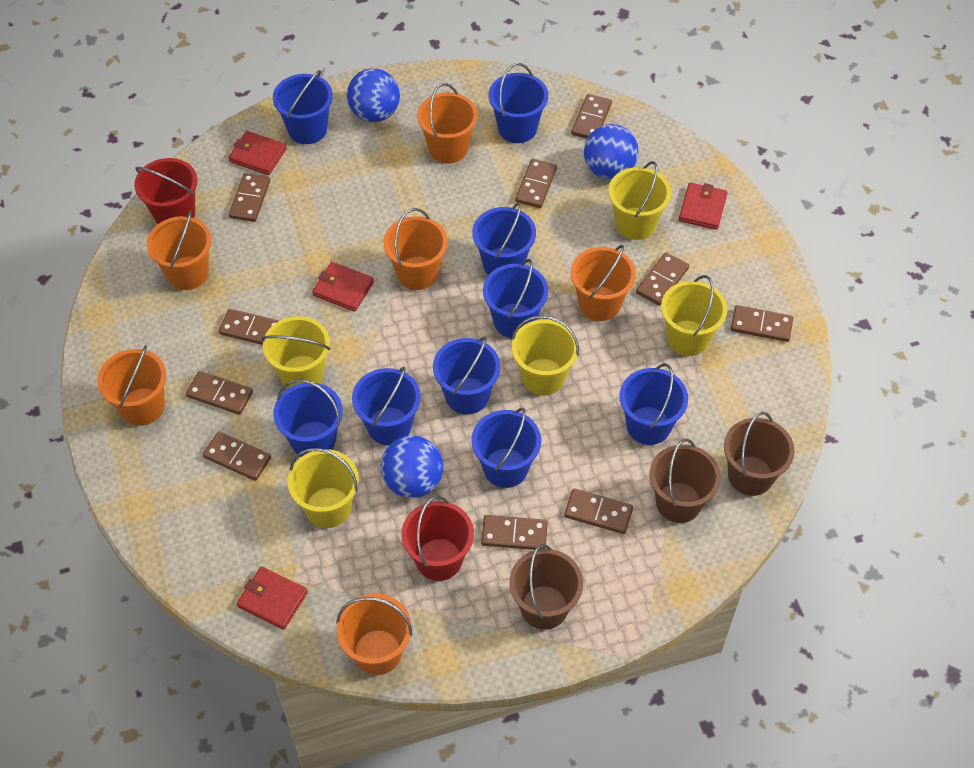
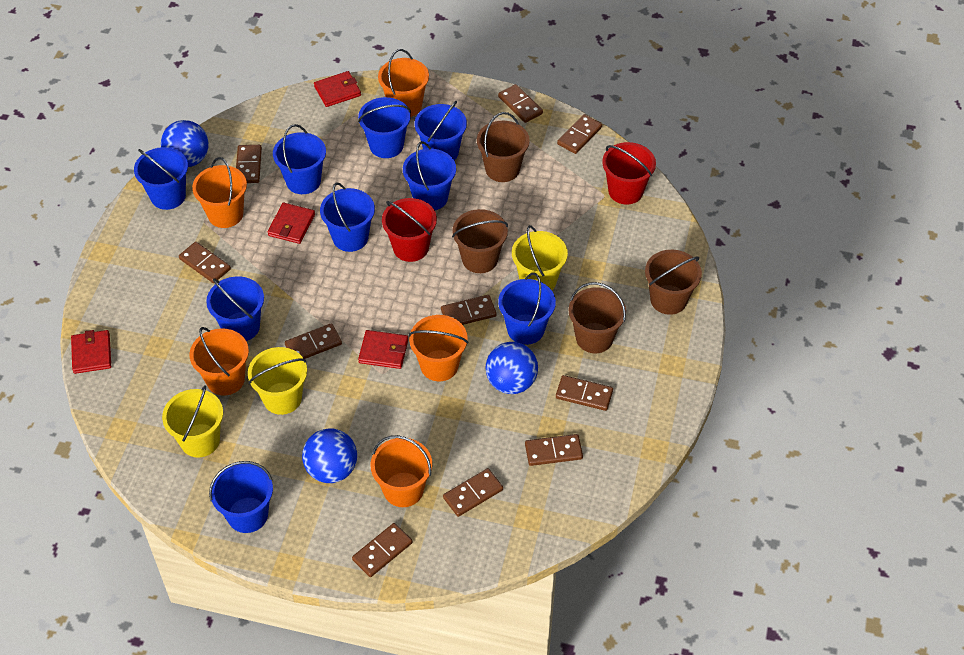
brown bucket: [509,544,583,630] [650,439,721,523] [724,412,795,496] = 3 -> [452,209,508,273] [477,112,530,182] [569,282,626,353] [645,250,702,315] = 4
orange bucket: [97,345,166,426] [147,211,211,290] [336,594,413,675] [384,208,448,290] [417,83,478,163] [571,245,636,321] = 6 -> [190,327,249,396] [192,157,247,228] [370,435,432,507] [378,49,429,117] [409,315,468,381] = 5
yellow bucket: [262,316,331,389] [288,448,359,528] [512,315,579,395] [608,161,671,240] [661,275,727,356] = 5 -> [162,385,223,458] [248,347,307,415] [512,225,568,290] = 3

